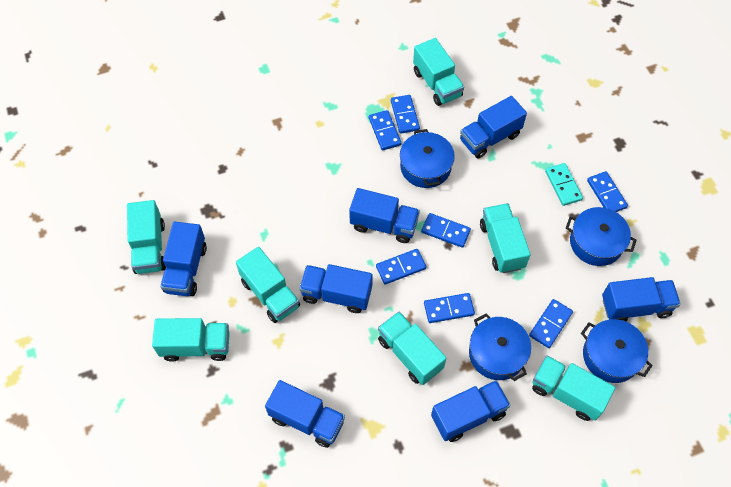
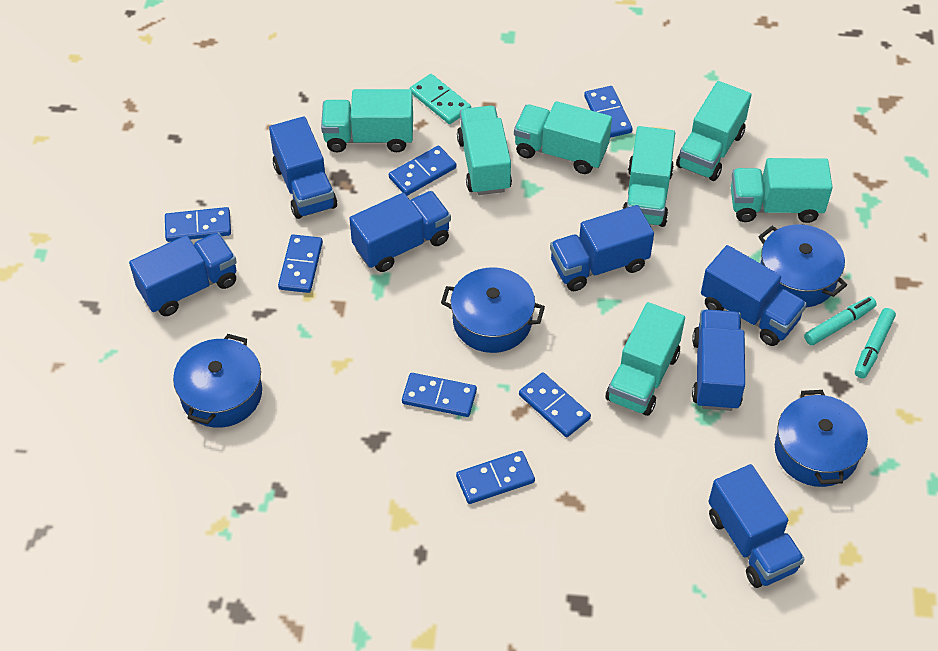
turquoise marker: none = 0 -> [804,297,877,345] [855,308,896,378] = 2

